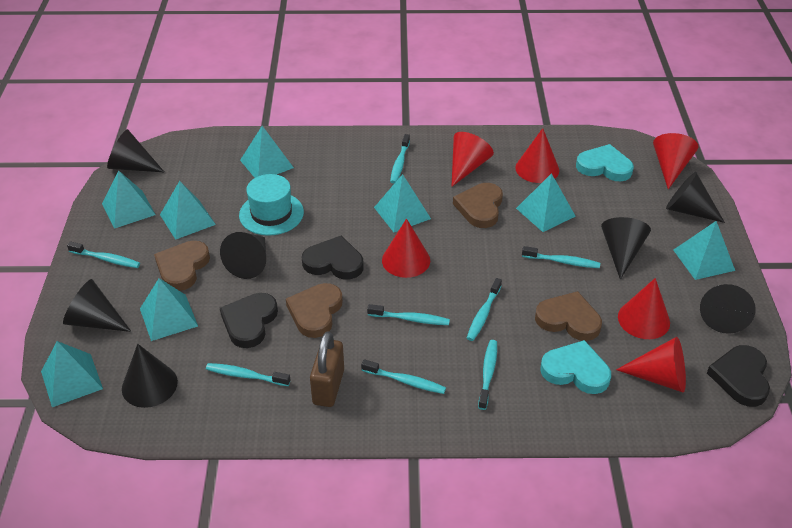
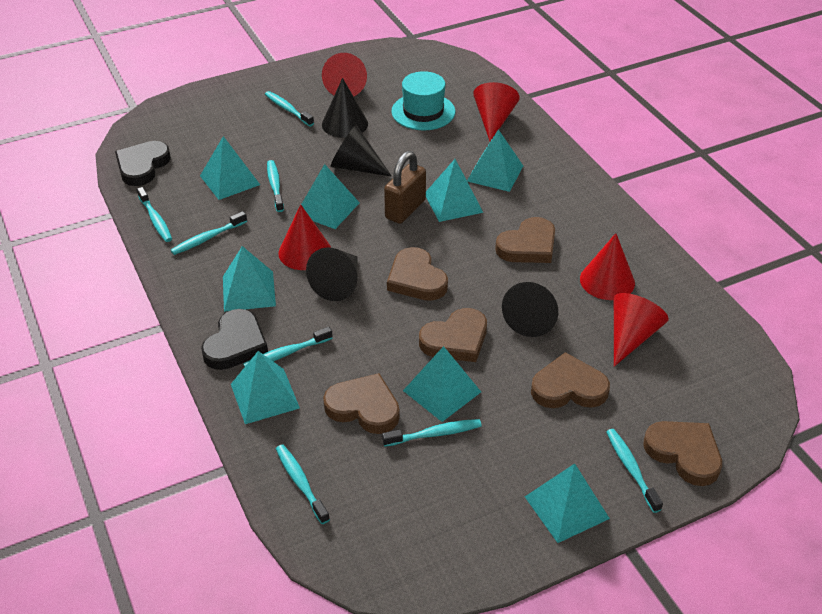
black cone: [63,279,132,332] [107,129,165,173] [122,344,178,408] [220,232,266,279] [601,217,651,280] [666,172,725,223] [700,284,756,334] = 7 -> [306,247,358,301] [322,78,368,138] [331,125,392,177] [502,282,558,337] = 4
black heart: [220,293,278,348] [302,236,364,280] [707,345,770,407] = 3 -> [115,141,171,186] [201,309,268,370] = 2
brown heart: [154,241,210,291] [286,283,343,338] [453,183,503,228] [535,291,602,341] = 4 -> [323,373,400,434] [387,247,448,301] [419,308,487,362] [495,217,555,263] [531,352,610,408] [643,421,722,486] = 6
red cone: [382,218,430,278] [452,132,494,186] [515,128,559,183] [616,337,686,393] [618,278,670,339] [653,133,698,189] = 6 -> [278,204,331,270] [322,53,367,96] [473,82,520,141] [580,233,635,300] [614,293,669,367] = 5
turquoise heart: [540,340,611,394] [576,144,634,181] = 2 -> none = 0

